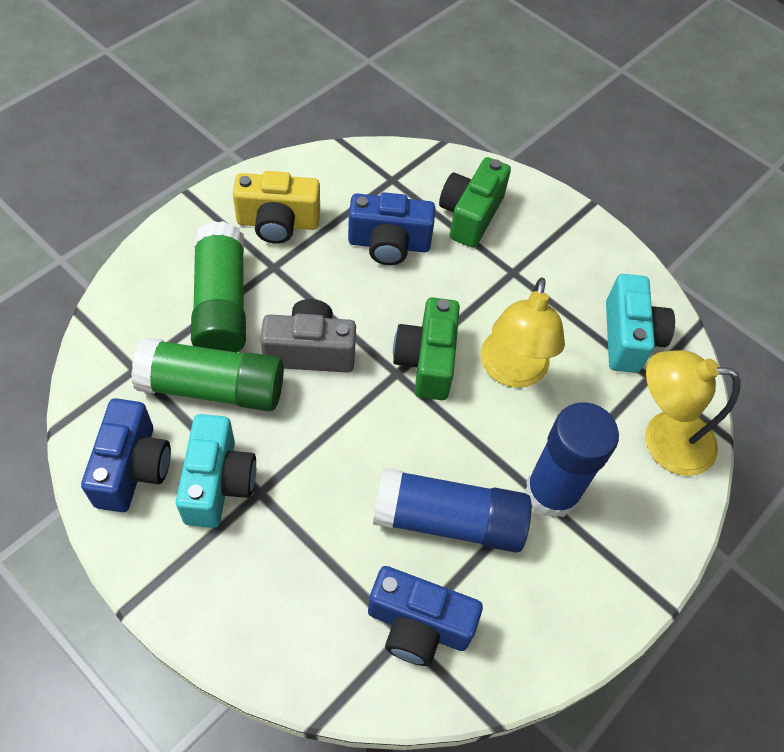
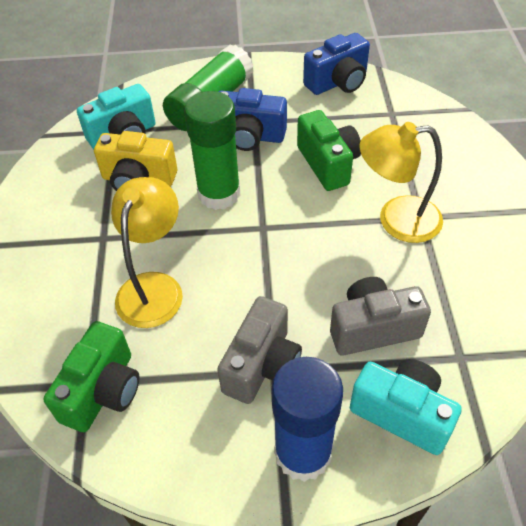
blue camera: [81,398,171,512] [348,192,435,265] [368,566,483,666] = 3 -> [218,88,287,151] [303,33,370,95] = 2
blue glue stick: [373,468,532,553] [525,402,619,519] = 2 -> [271,357,343,482] = 1
grey camera: [260,299,356,373] = 1 -> [217,296,302,404] [330,277,431,356] = 2

